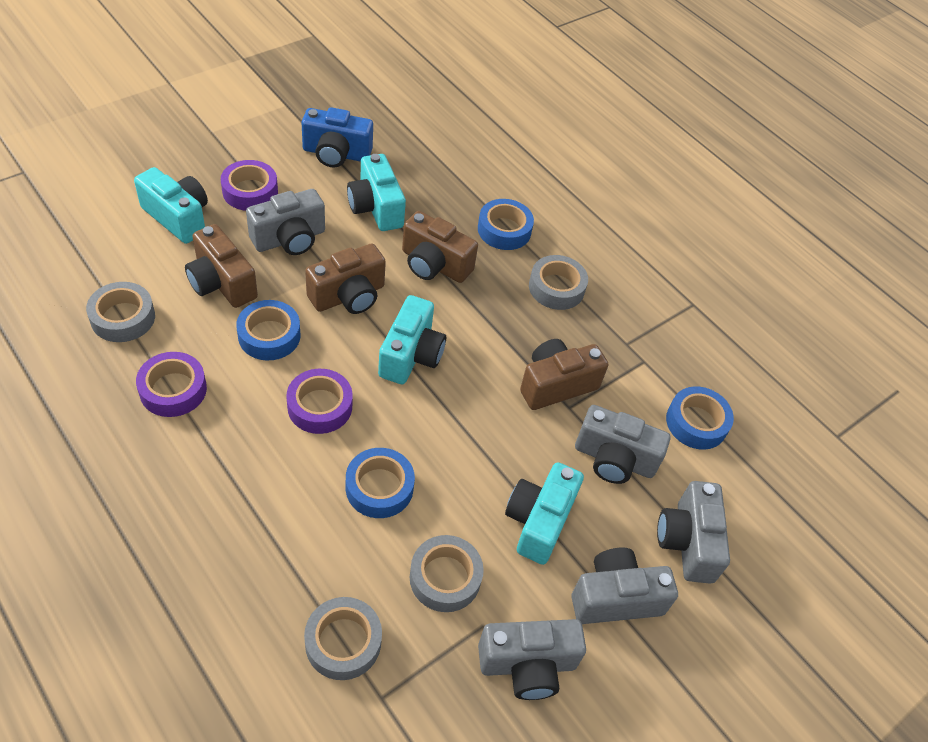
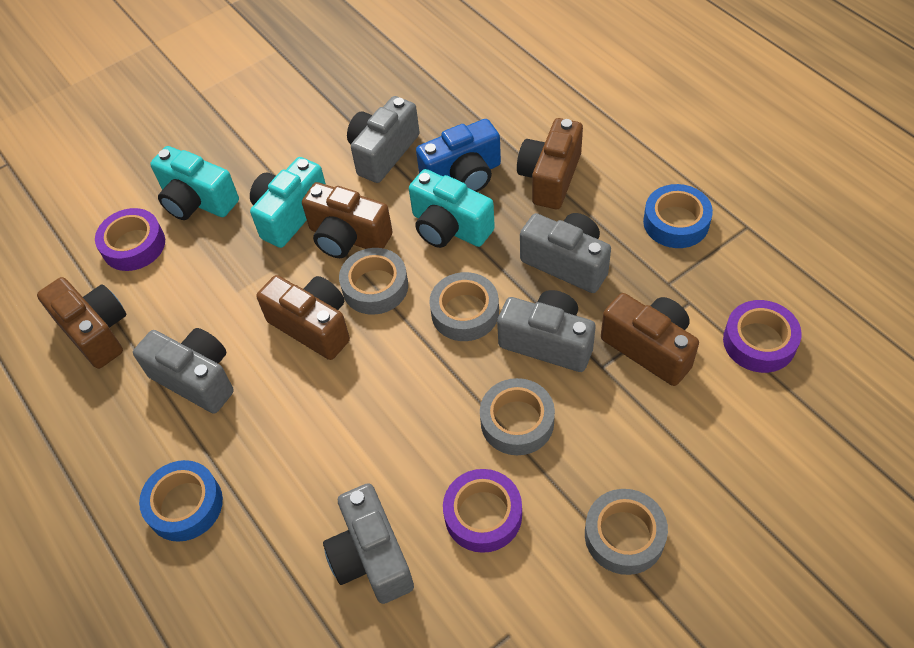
blue tape: [236,300,301,360] [346,448,415,518] [478,199,534,250] [666,386,734,450] = 4 -> [139,460,223,542] [643,184,713,248] = 2
brown camera: [185,224,258,308] [305,244,386,314] [402,211,478,283] [520,339,608,410] = 4 -> [37,277,127,369] [256,275,350,360] [302,182,393,258] [517,118,583,209] [601,293,699,386] = 5
turquoise camera: [134,167,208,244] [347,154,406,231] [378,295,446,384] [505,462,584,565] = 4 -> [150,146,239,220] [250,157,326,248] [409,169,495,248] = 3

